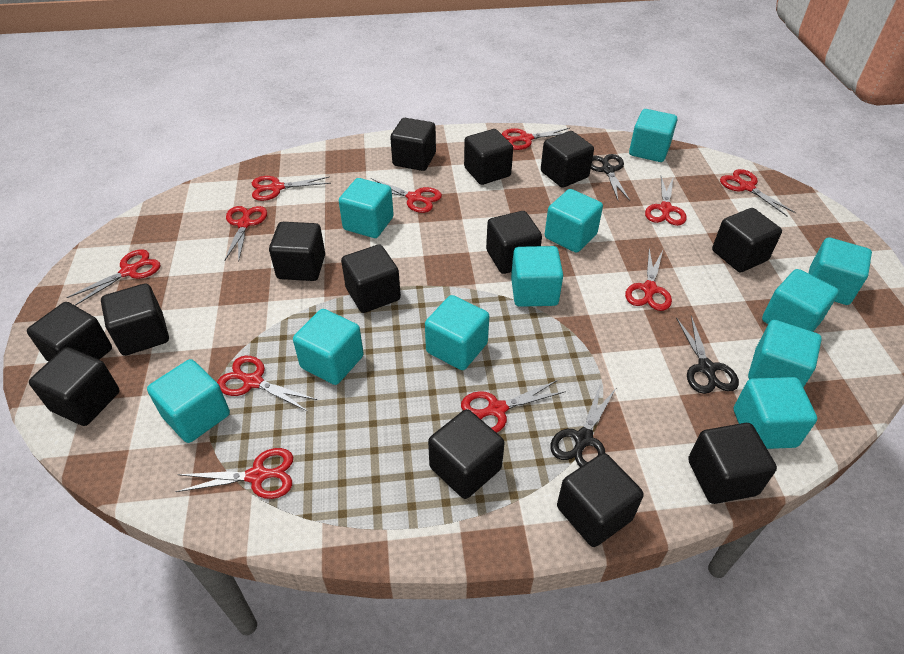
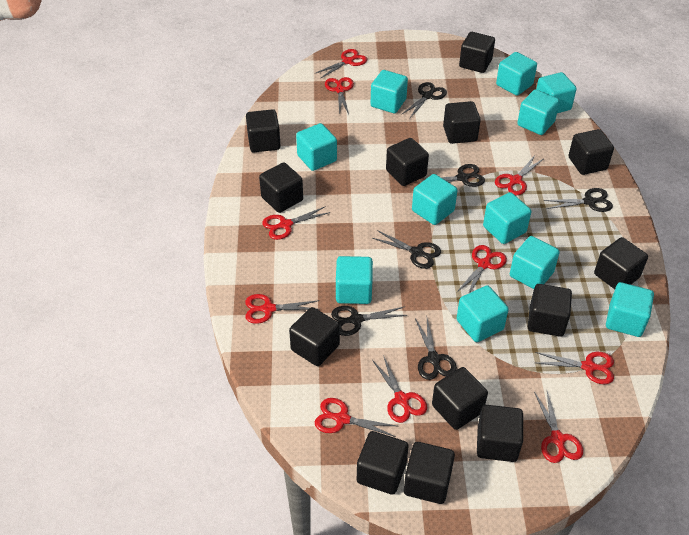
black scissors: [550,383,617,467] [591,154,630,201] [676,316,739,394] = 3 -> [331,306,408,336] [373,230,441,269] [402,82,447,118] [415,318,457,380] [420,164,485,187] [544,188,613,212] = 6
red scissors: [66,249,161,306] [175,448,293,499] [217,356,317,412] [224,206,267,262] [252,176,331,201] [371,178,442,213] [461,380,566,433] [502,128,570,150] [625,248,672,311] [645,176,687,226] [720,169,796,216] = 11 -> [245,294,319,324] [262,206,331,240] [315,398,397,437] [316,49,367,79] [325,77,354,115] [372,355,427,423] [457,245,507,294] [495,155,543,195] [534,391,583,463] [535,352,614,384] = 10

